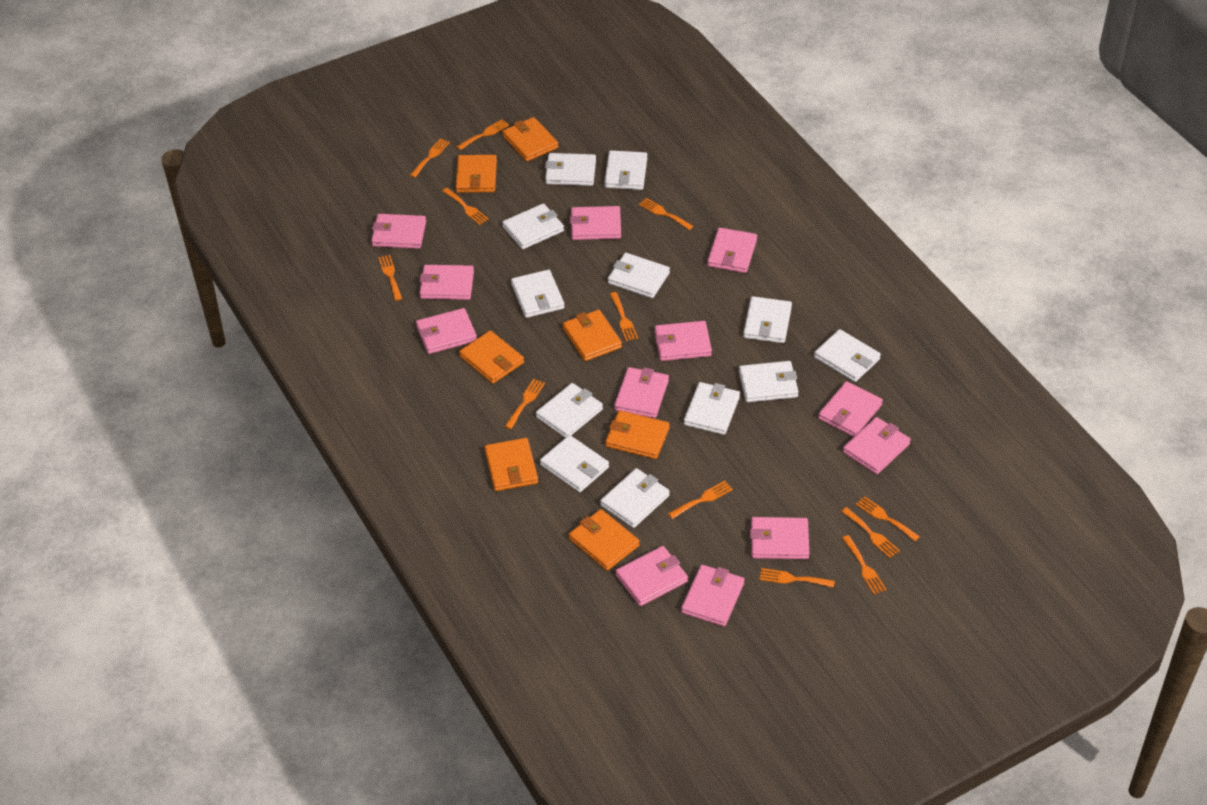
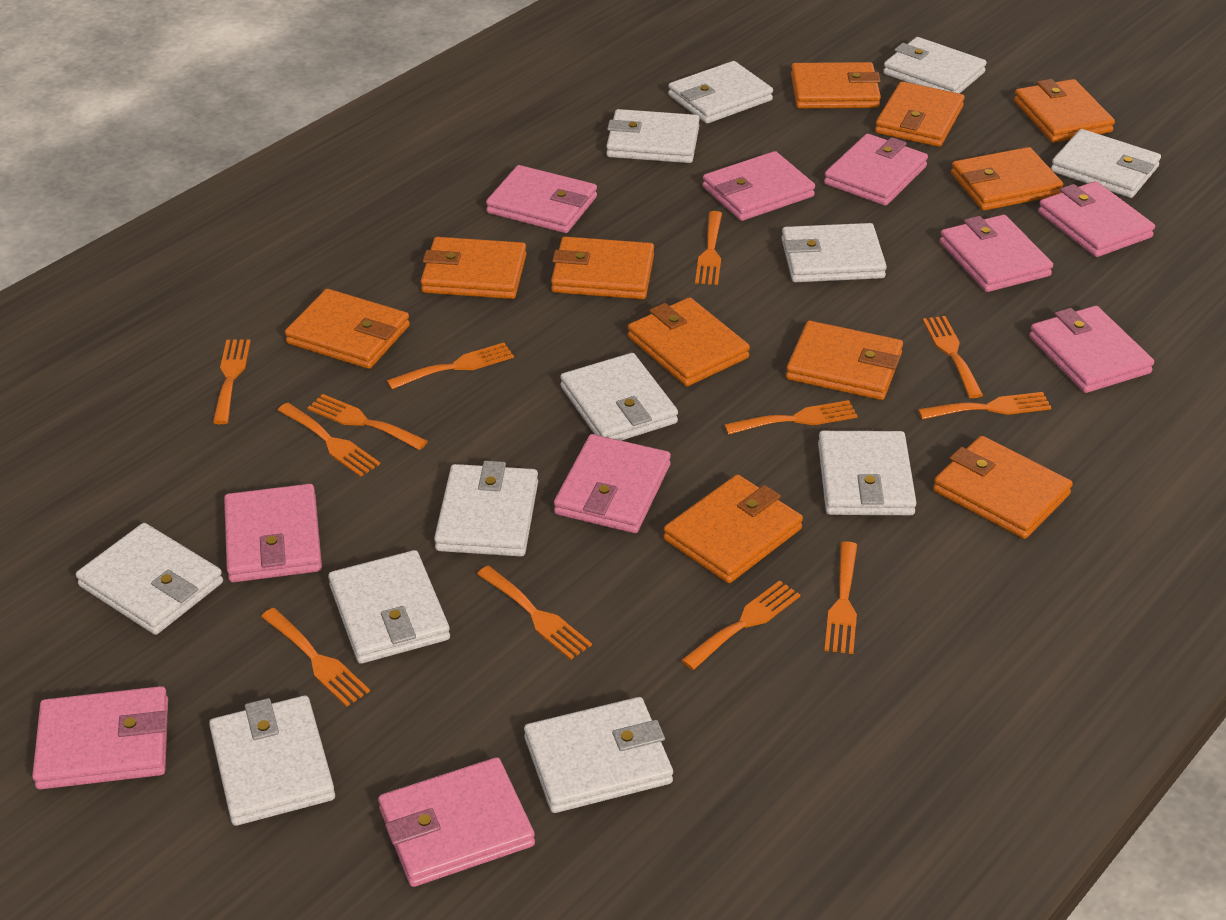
orange wallet: [456,155,497,193] [459,330,524,384] [484,438,538,491] [502,117,559,162] [563,310,622,361] [569,509,640,571] [605,410,670,459] = 7 -> [285,289,410,369] [421,237,526,299] [551,237,654,299] [628,297,750,386] [663,474,803,583] [786,321,903,400] [791,62,881,109] [875,81,965,147] [933,436,1073,539] [951,147,1064,211] [1014,79,1115,143] = 11
pink wallet: [371,214,426,249] [416,308,477,354] [420,265,474,300] [570,206,621,240] [614,367,669,418] [616,546,688,606] [655,321,712,361] [681,565,744,627] [707,228,757,273] [750,517,809,559] [818,381,883,437] [843,417,911,474] = 12 -> [32,686,168,790] [224,484,322,582] [378,757,535,887] [486,165,597,233] [554,434,671,533] [702,151,815,221] [824,134,928,206] [940,215,1053,292] [1029,306,1154,393] [1038,181,1155,257] = 10

